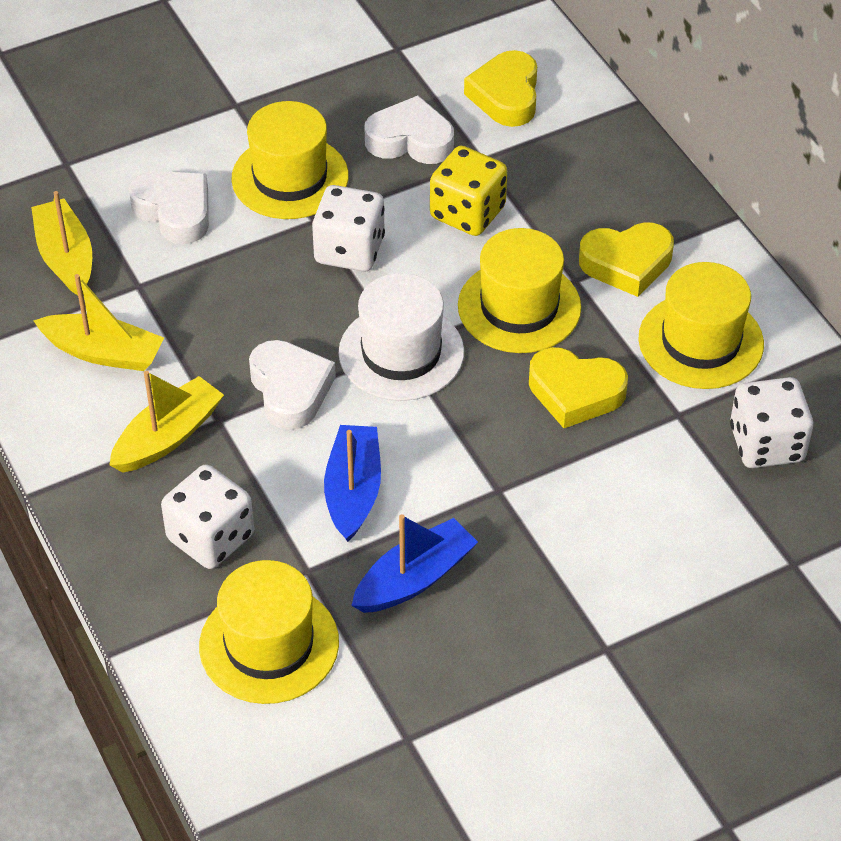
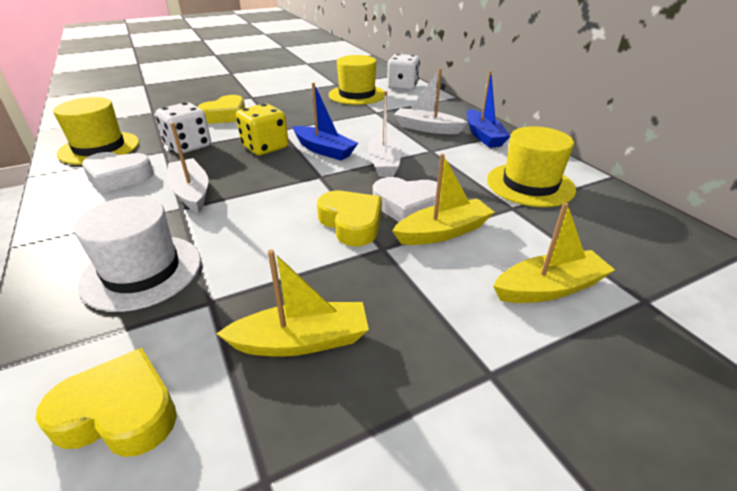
white boat: none = 0 -> [167,122,208,213] [368,91,402,177] [394,68,467,134] = 3
white dice: [161,465,254,569] [312,185,385,271] [730,377,813,468] = 3 -> [155,102,211,154] [387,54,420,90] = 2
white heart: [129,171,209,244] [249,340,336,430] [365,95,454,164] = 3 -> [82,152,154,193] [373,177,441,222] = 2
yellow hat: [199,560,339,704] [231,101,349,219] [458,228,581,353] [638,262,764,389] = 4 -> [53,97,139,165] [328,55,384,105] [487,126,576,207] = 3

